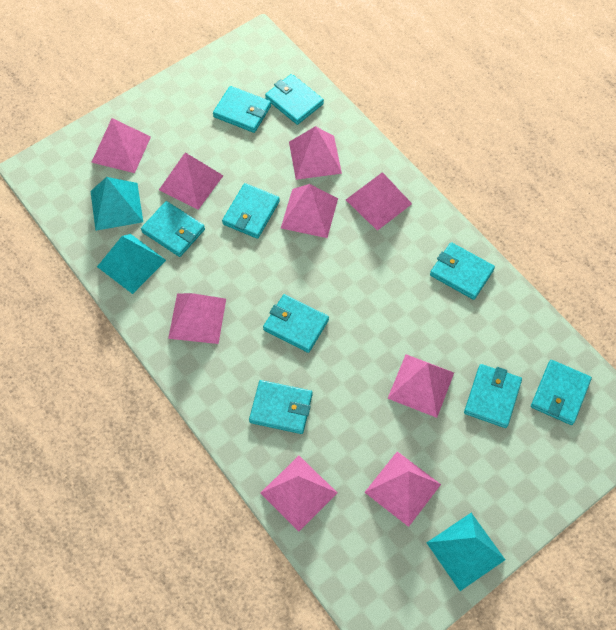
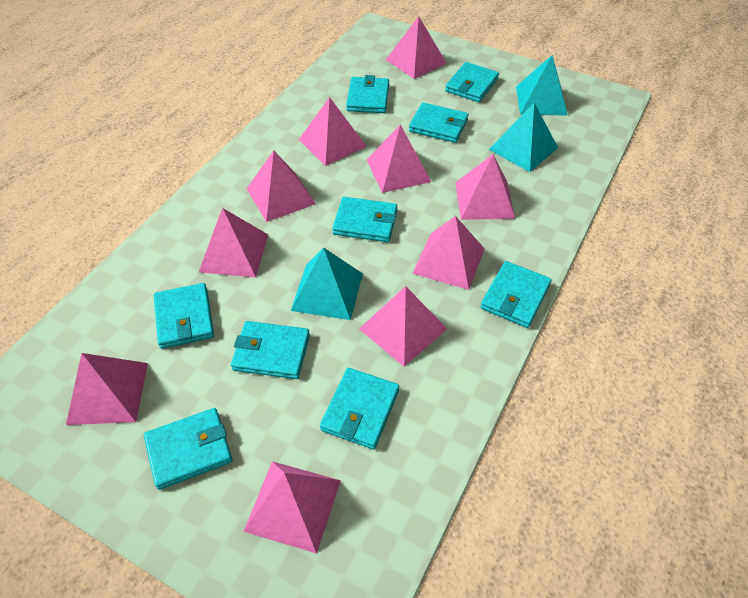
pink pyramid: [91,118,151,173] [159,152,224,210] [168,293,226,344] [260,456,337,532] [281,184,338,238] [289,126,342,180] [346,172,412,231] [364,451,441,527] [387,354,454,418] = 9 -> [66,353,148,425] [199,208,268,277] [243,461,341,554] [247,151,316,222] [299,97,367,166] [359,286,447,367] [367,125,431,193] [386,16,446,79] [412,216,485,290] [455,154,515,220] = 10

